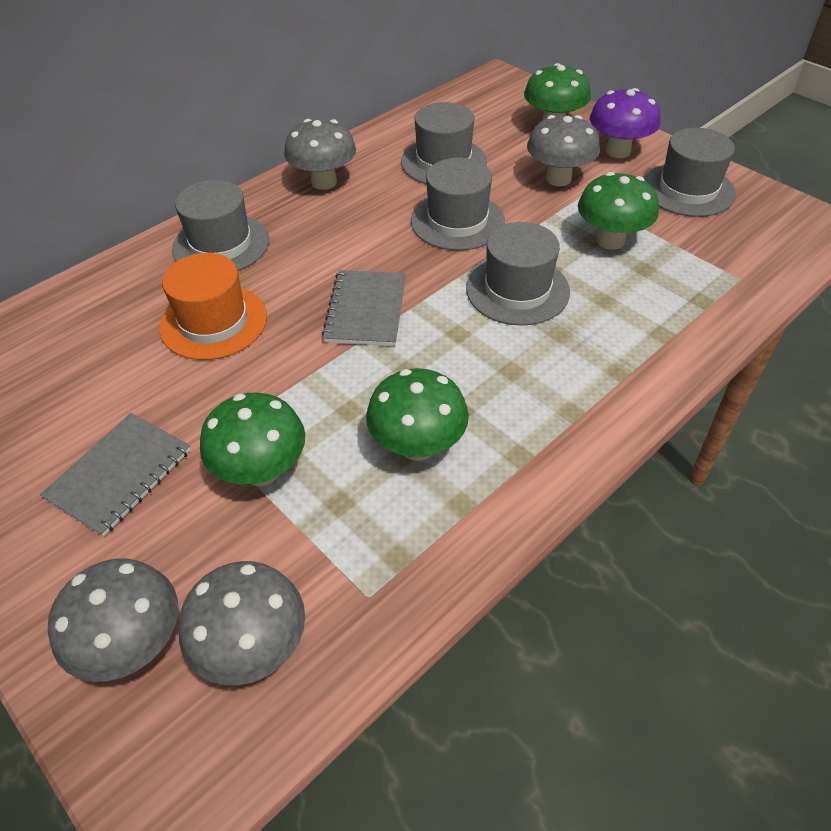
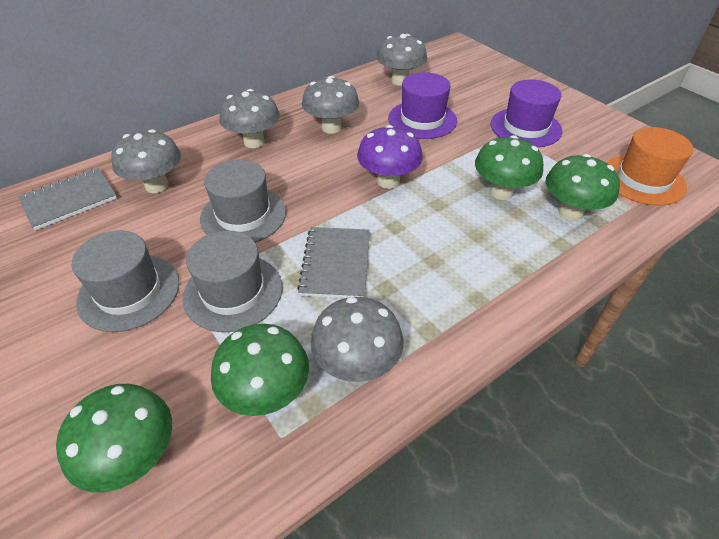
grey hat: [172,180,269,271] [401,102,487,184] [411,158,505,250] [466,222,570,326] [644,128,736,217] = 5 -> [71,230,179,332] [183,231,283,332] [200,160,286,242] = 3
grey mushroom: [48,559,178,682] [179,561,305,685] [284,119,356,190] [527,115,600,186] = 4 -> [111,129,181,193] [219,89,280,148] [302,76,359,134] [310,297,403,382] [377,34,427,86] = 5
purple hat: none = 0 -> [388,72,457,139] [491,79,562,148] = 2

